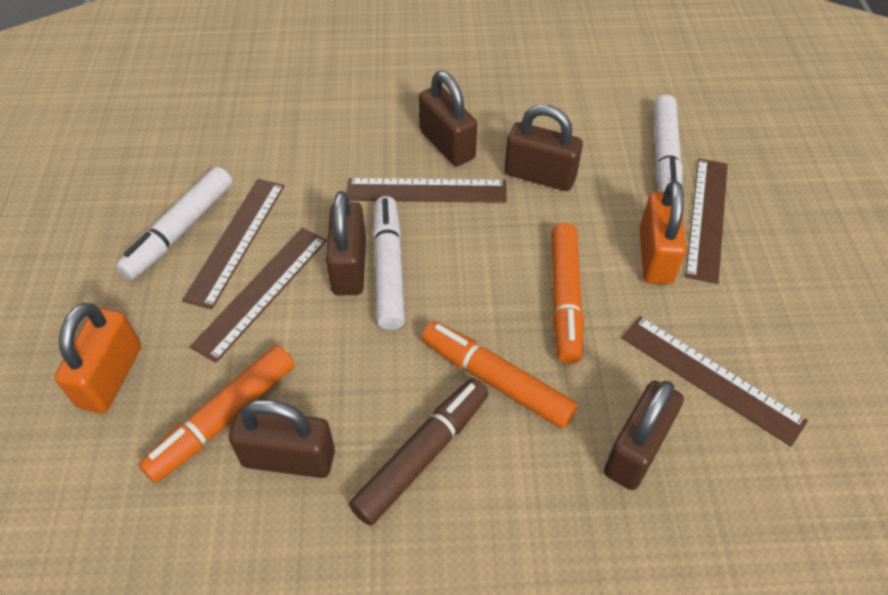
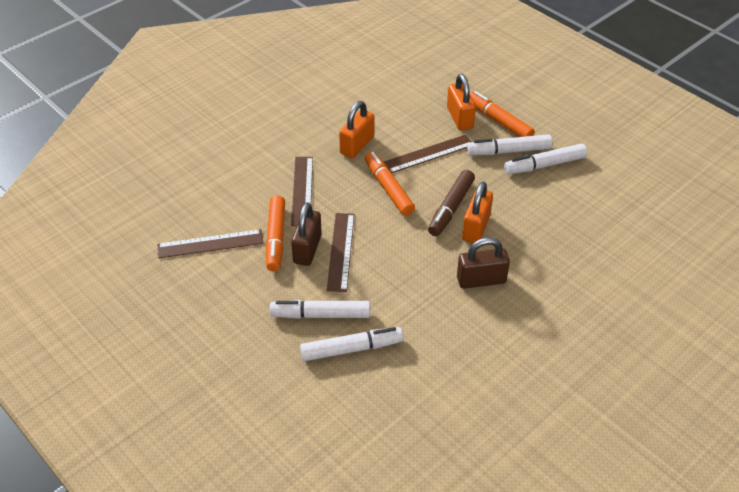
brown padlock: [229,399,335,478] [326,191,366,295] [418,71,477,166] [504,104,583,191] [604,381,684,490] = 5 -> [291,203,322,266] [457,237,510,289] = 2
brown ruler: [182,179,285,309] [190,228,327,363] [347,178,507,203] [622,316,808,446] [685,159,728,284] = 5 -> [157,229,263,258] [291,157,313,226] [327,213,354,292] [384,135,472,173] = 4
orange padlock: [54,303,141,413] [640,180,687,285] = 2 -> [339,101,374,158] [447,74,476,131] [462,182,493,243] = 3
white marker: [116,167,232,280] [373,196,405,330] [653,94,683,192] = 3 -> [270,300,370,319] [300,327,403,361] [467,134,552,155] [504,144,587,174] = 4

